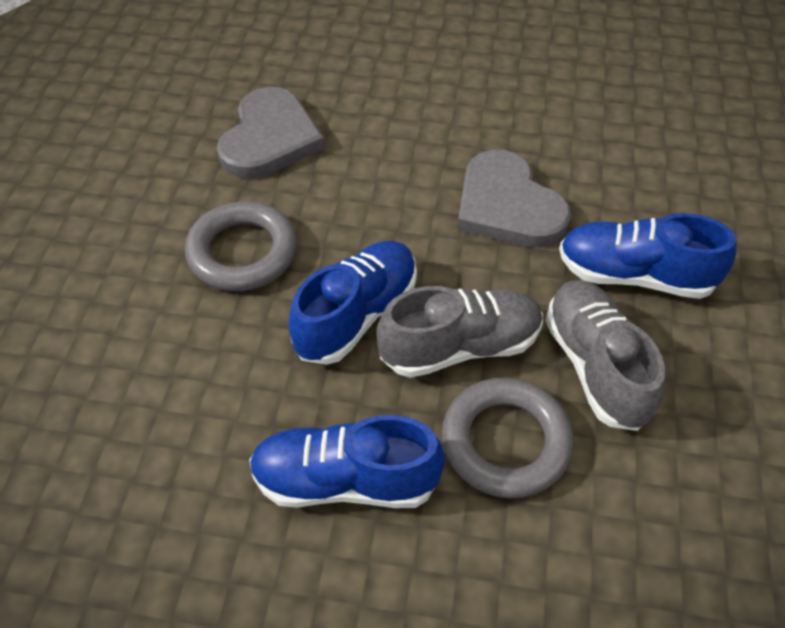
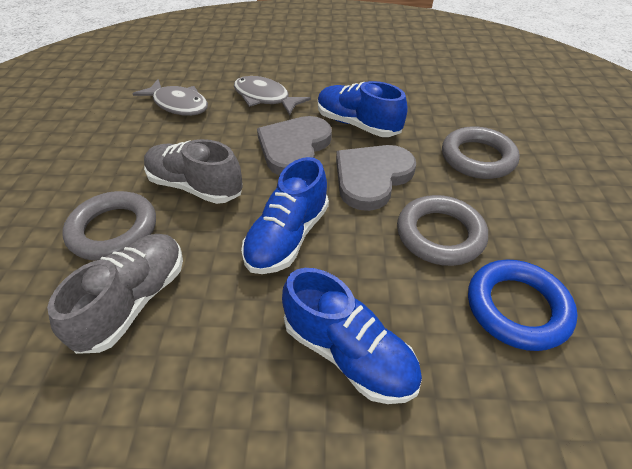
blue ring: none = 0 -> [468,260,578,351] = 1
grey fish: none = 0 -> [132,79,208,116] [234,76,311,115] = 2
grey ring: [185,201,297,291] [442,377,574,498] = 2 -> [62,191,156,261] [397,195,488,266] [442,126,520,179] = 3

